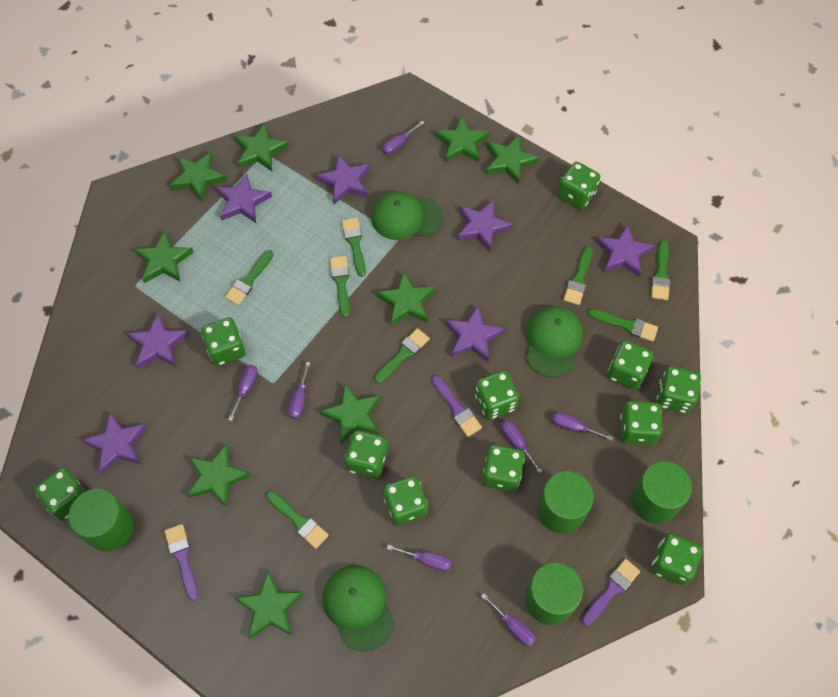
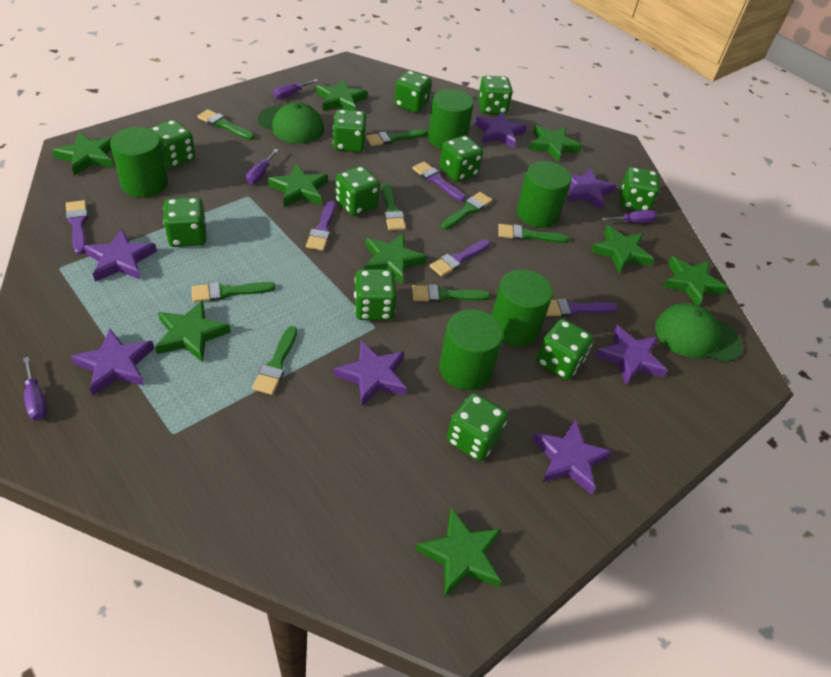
green cap: [323,565,395,652] [371,191,443,240] [526,306,583,377] = 3 -> [258,102,324,144] [655,303,742,363] = 2
green cylinder: [68,489,134,551] [525,562,583,625] [537,471,594,534] [631,461,692,524] = 4 -> [110,127,168,197] [428,89,474,149] [439,309,503,390] [492,269,553,346] [517,161,571,228] = 5
purple brush: [164,524,198,601] [432,376,482,437] [582,559,640,626] = 3 -> [65,200,88,254] [306,201,335,251] [412,162,466,202] [430,239,490,277] [546,299,618,317] = 5
purple screwdriver: [228,365,258,421] [288,362,310,419] [382,121,424,155] [387,545,452,571] [481,594,536,646] [501,420,542,473] [552,412,613,441] = 7 -> [23,357,47,421] [246,149,278,184] [273,79,318,99] [602,210,657,223] = 4

